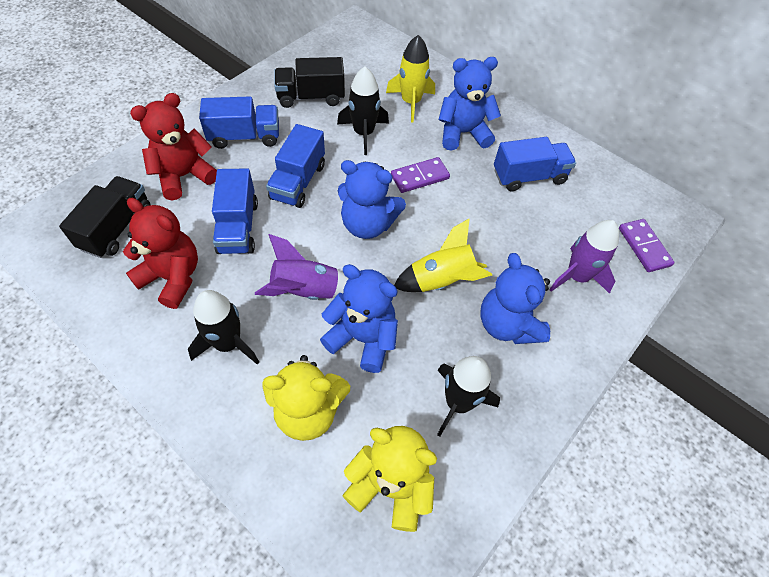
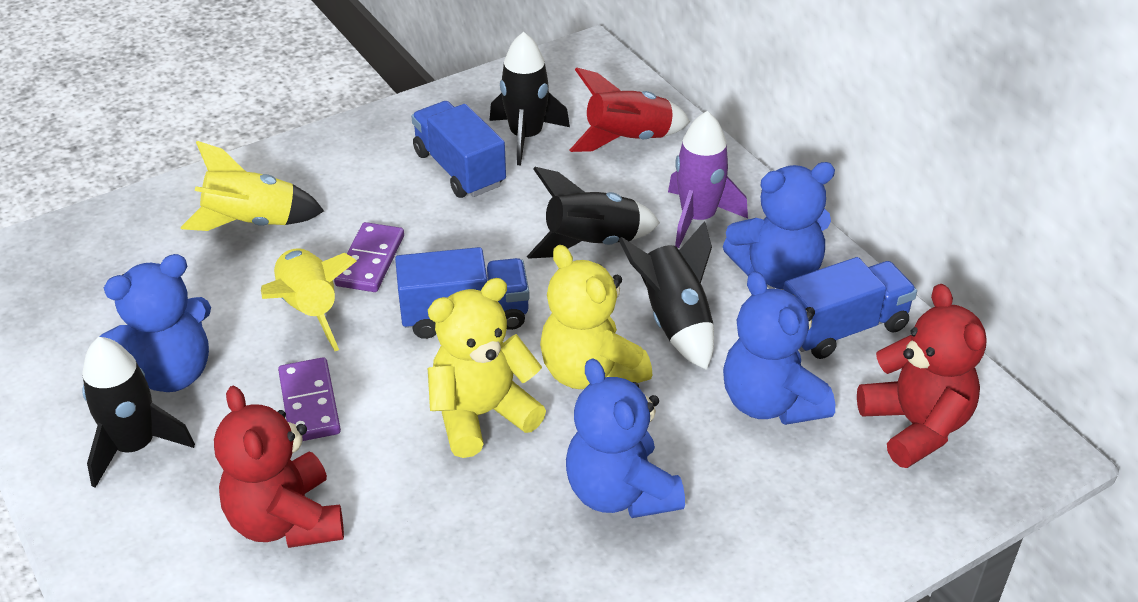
black rocket: [188,290,259,365] [337,67,389,155] [437,356,500,437] = 3 -> [82,337,195,488] [489,32,570,166] [527,167,660,259] [618,221,714,370] = 4
black truck: [59,176,151,258] [274,57,345,108] = 2 -> none = 0
blue truck: [199,96,279,149] [212,168,258,254] [266,124,325,208] [494,137,576,191] = 4 -> [395,247,530,339] [411,101,506,198] [783,257,917,359] = 3
purple rocket: [255,234,349,300] [549,220,619,294] = 2 -> [668,111,748,248] = 1
red rocket: none = 0 -> [570,67,690,152] = 1

